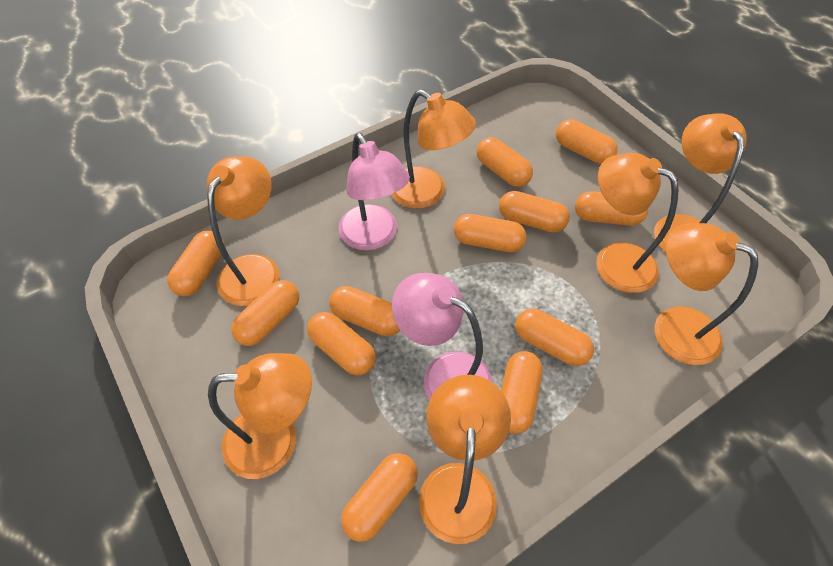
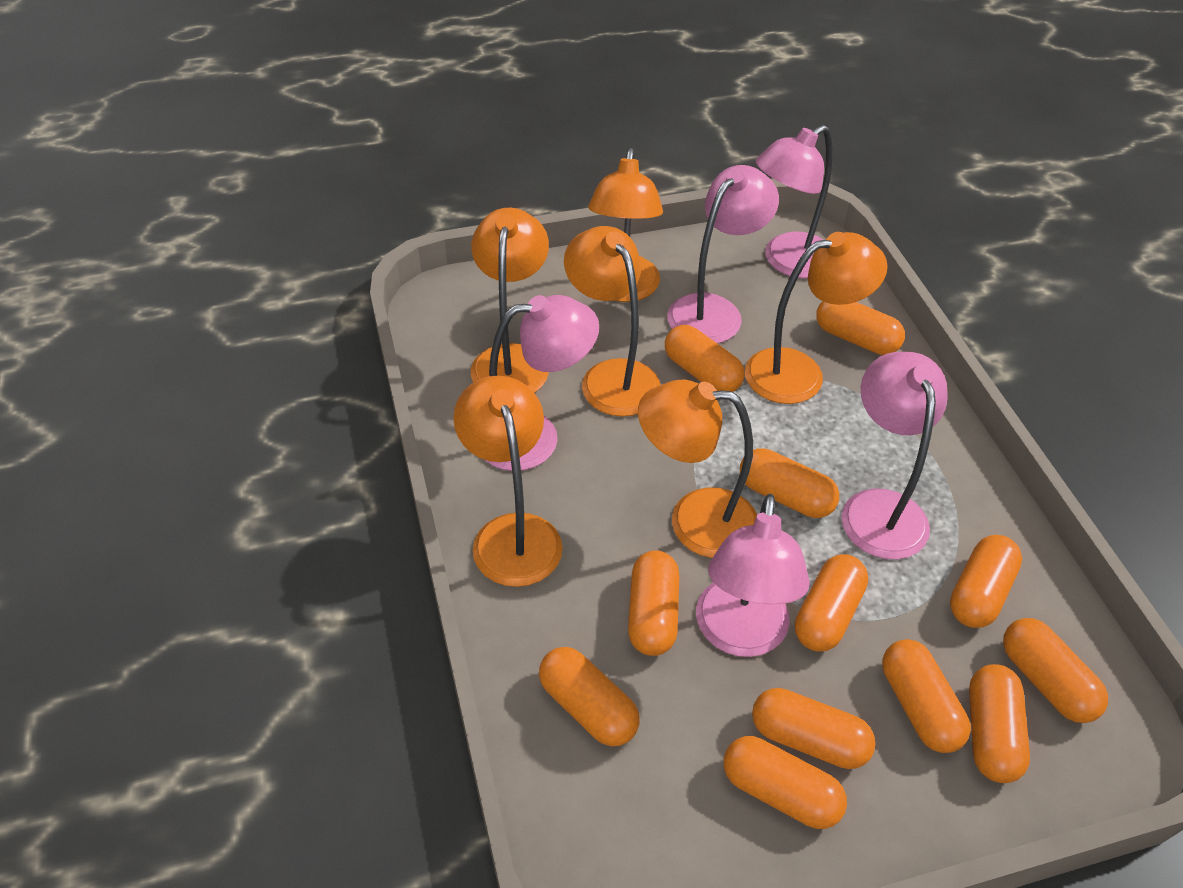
orange lamp: [207,156,280,306] [208,353,312,479] [391,90,476,209] [419,375,511,544] [596,153,679,293] [654,113,747,252] [655,223,758,365] = 7 -> [453,376,563,587] [471,208,549,393] [564,226,660,416] [588,148,663,302] [638,379,757,558] [745,232,888,404] = 6
pink lamp: [339,133,410,251] [392,273,493,400] = 2 -> [485,295,599,471] [667,165,779,344] [696,494,810,657] [756,125,833,279] [841,352,948,559] = 5

